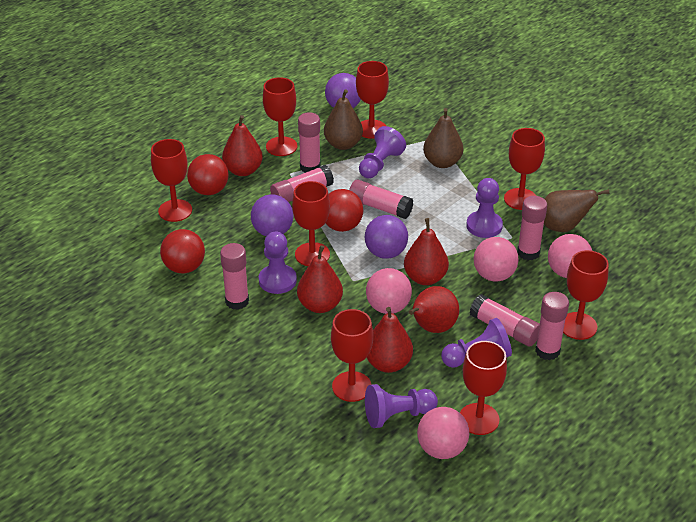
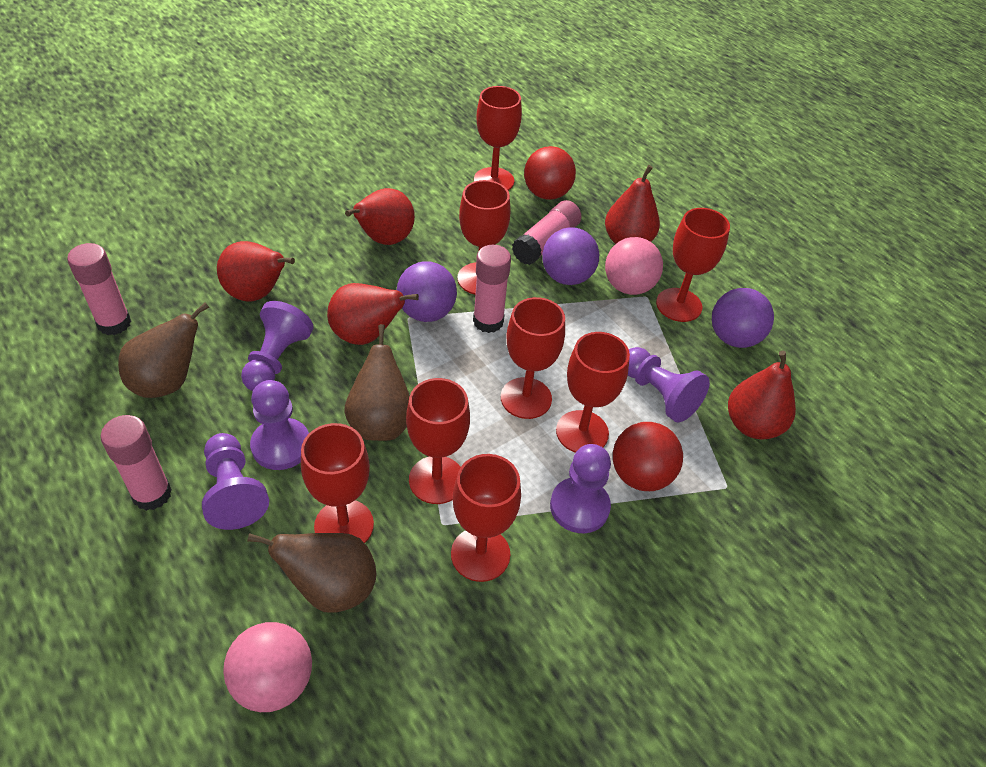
pink ball: [366,268,412,314] [417,407,469,459] [474,237,519,282] [548,234,592,278] = 4 -> [223,622,312,712] [605,237,663,295] = 2
pink glue stick: [220,243,249,310] [270,165,334,202] [298,112,321,173] [349,180,413,219] [469,294,540,347] [517,196,547,260] [535,292,569,360] = 7 -> [67,243,131,335] [100,415,172,511] [473,245,511,333] [512,200,581,265] = 4
red ball: [160,229,205,274] [187,154,229,195] [326,189,363,232] = 3 -> [524,146,576,200] [613,422,683,491] = 2

